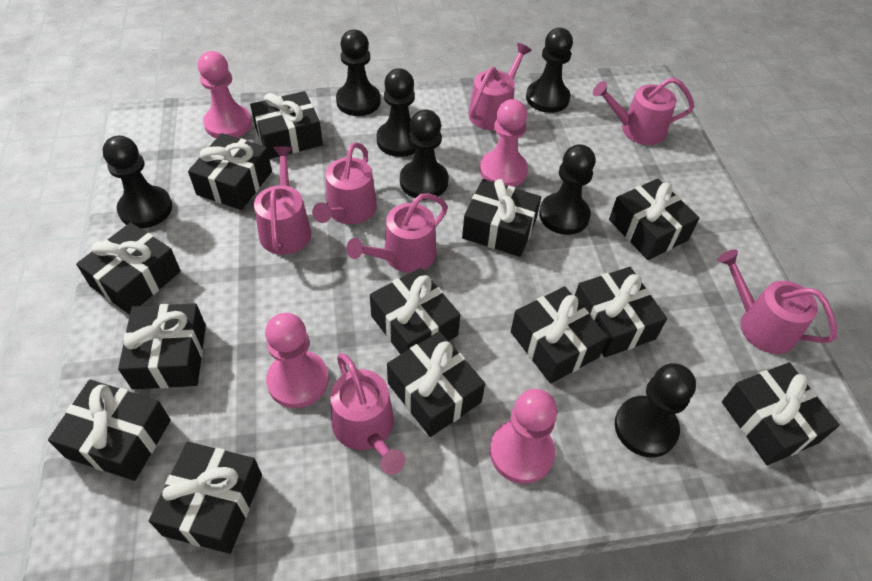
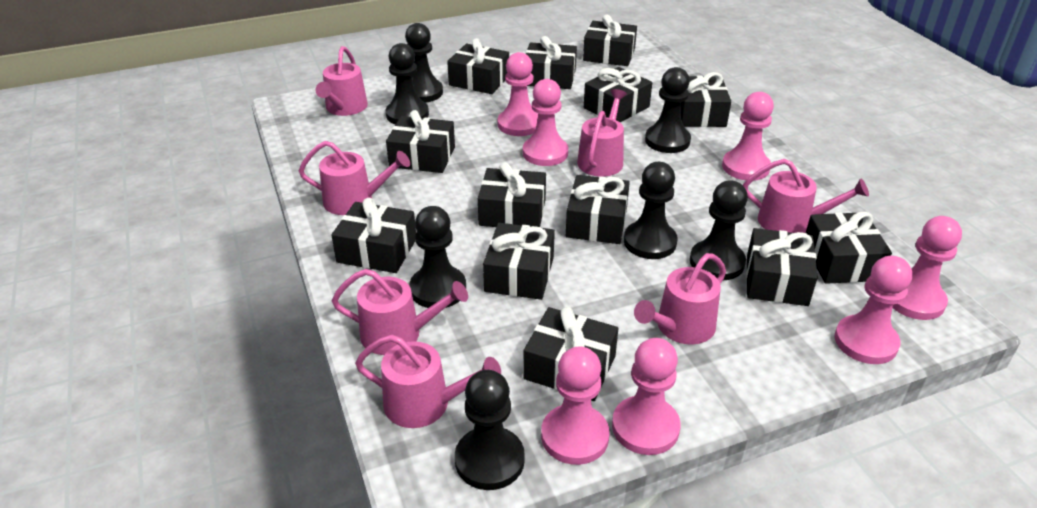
pink pawn: [198,51,252,138] [265,313,329,408] [480,99,528,187] [490,389,557,484] = 4 -> [498,52,538,136] [523,79,568,166] [541,346,610,465] [612,338,681,455] [722,92,774,181] [835,256,912,364] [893,216,962,320] = 7

